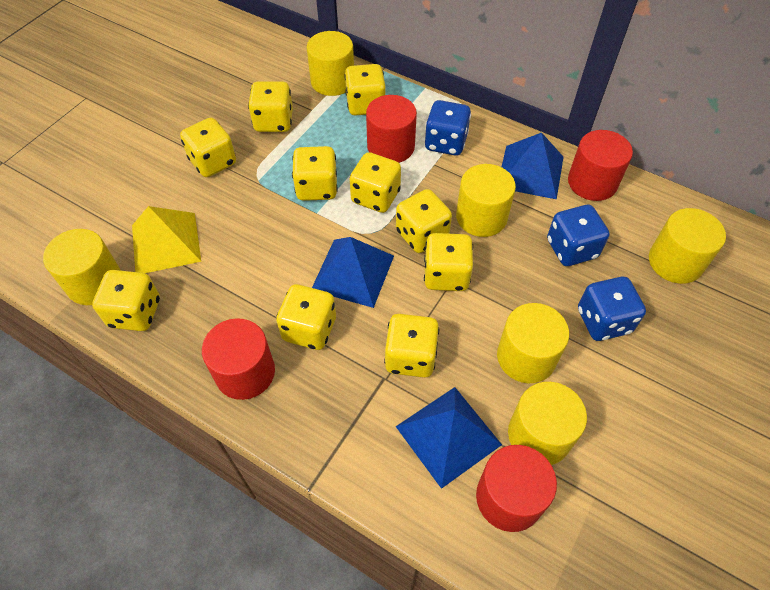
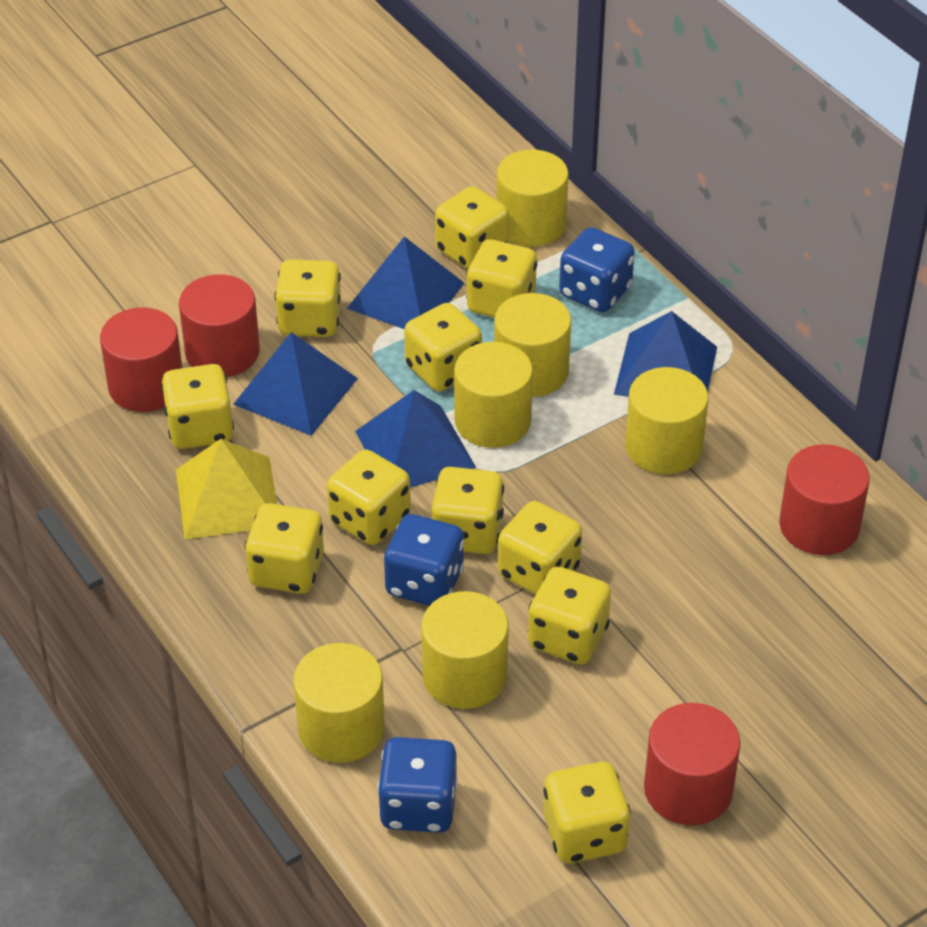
blue pyramid: [312,237,394,308] [396,387,502,489] [502,132,563,199] = 3 -> [233,332,358,436] [347,236,464,329] [355,390,476,488] [614,311,717,397] = 4
yellow dice: [92,270,160,331] [180,118,236,177] [248,81,293,132] [276,284,336,350] [292,146,338,201] [344,64,386,116] [350,152,401,213] [384,314,439,378] [396,189,452,253] [424,233,473,291] = 10 -> [161,364,234,449] [245,503,324,594] [275,259,341,337] [327,449,411,545] [404,303,482,392] [432,467,504,554] [435,186,509,269] [466,239,537,318] [498,501,582,595] [528,567,611,664] [543,762,631,863] = 11

